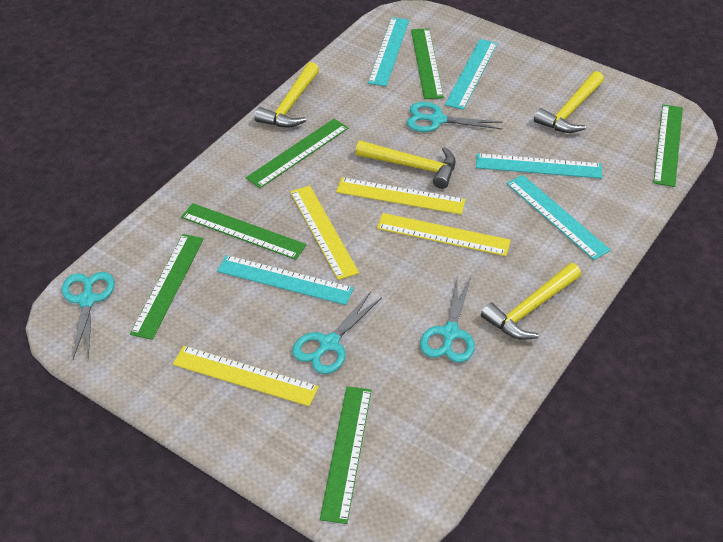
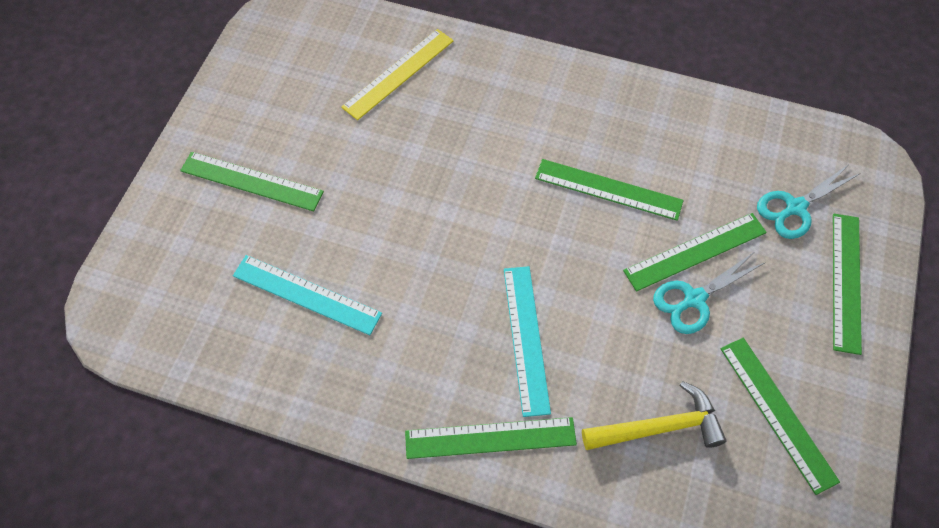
turquoise ruler: [217,255,354,305] [368,17,409,86] [445,39,498,110] [476,153,602,179] [507,175,611,260] = 5 -> [233,255,382,335] [504,266,551,417] = 2
turquoise scissors: [62,272,115,359] [292,292,382,374] [407,102,503,132] [420,277,475,363] = 4 -> [653,252,766,334] [757,164,859,239] = 2
yellow hammer: [255,62,319,127] [355,140,456,189] [481,263,581,340] [534,71,604,133] = 4 -> [582,381,727,450] = 1
yellow ruler: [173,346,319,406] [290,186,359,280] [336,177,466,215] [377,213,511,256] = 4 -> [341,29,454,120] = 1

